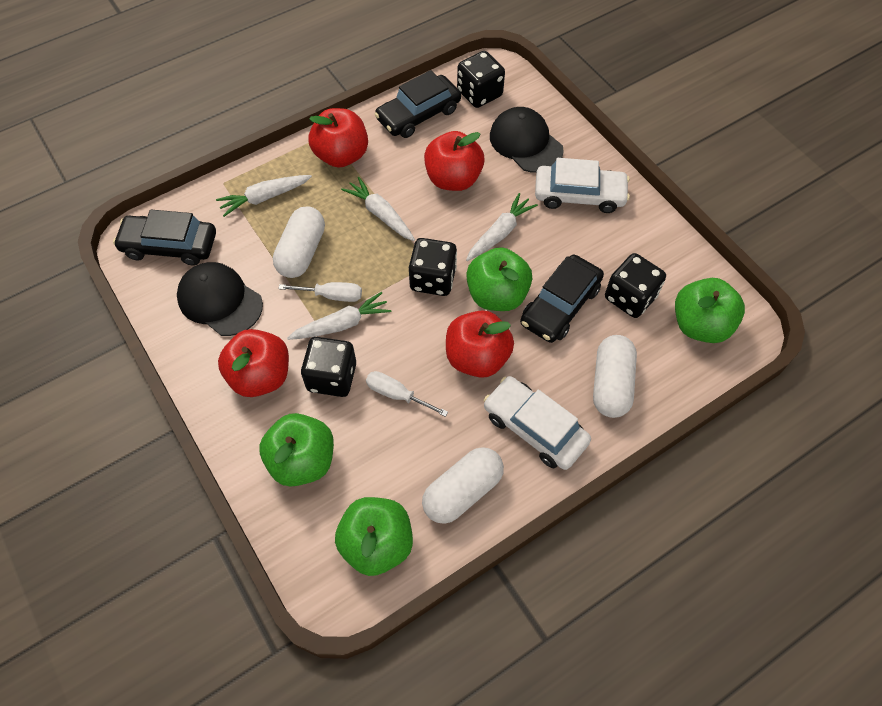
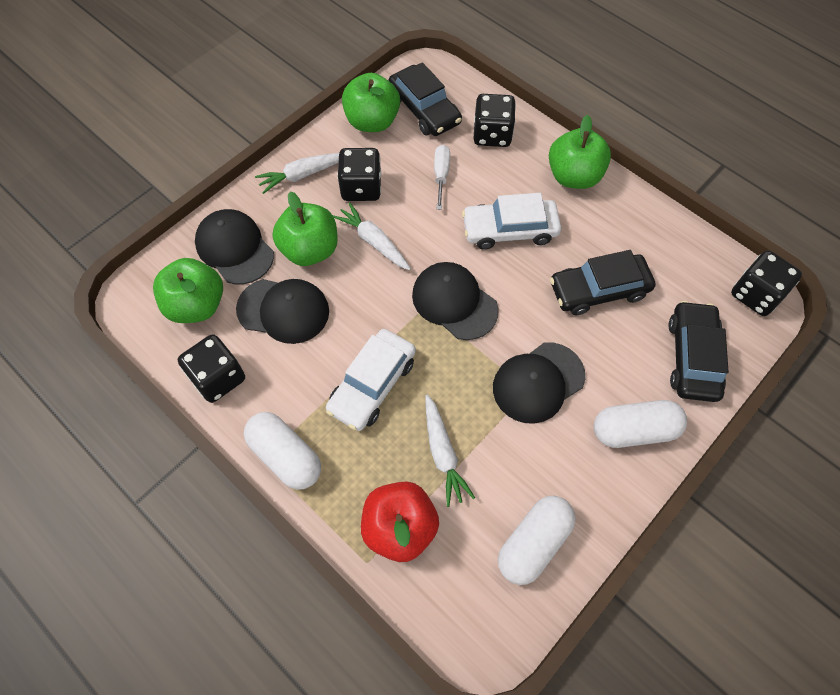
black cap: [177,262,263,336] [490,107,564,173] = 2 -> [195,209,274,285] [236,279,329,344] [412,262,499,340] [493,342,585,424] = 4
red apple: [218,329,289,397] [309,108,368,168] [424,131,485,191] [446,310,514,378] = 4 -> [361,482,439,562] = 1
white carrot: [216,175,312,217] [287,292,391,340] [341,177,415,241] [466,193,538,261] = 4 -> [255,153,339,194] [333,202,411,270] [426,394,475,507] = 3
white screwdriver: [278,282,362,302] [366,371,448,417] = 2 -> [434,145,450,210] = 1

